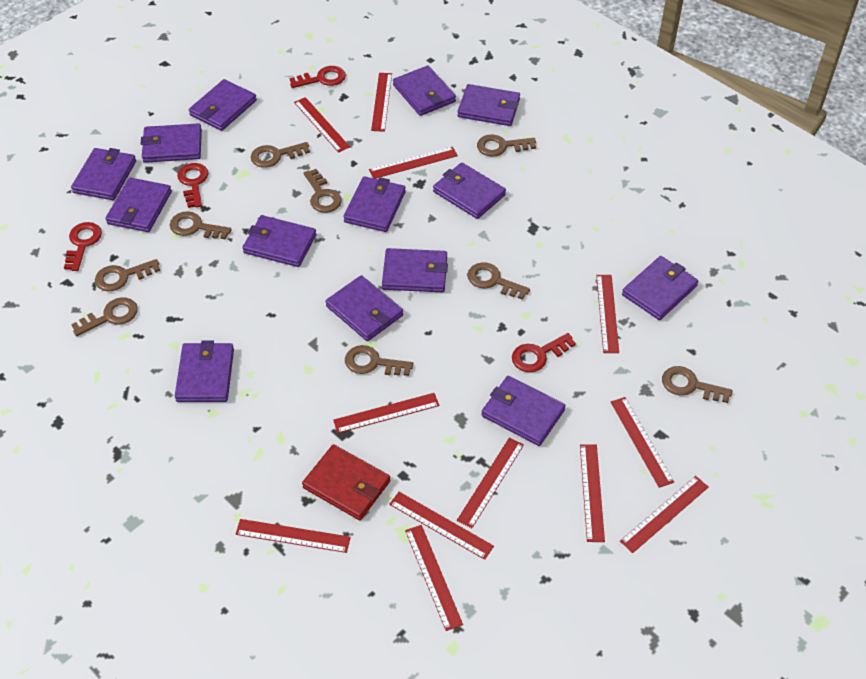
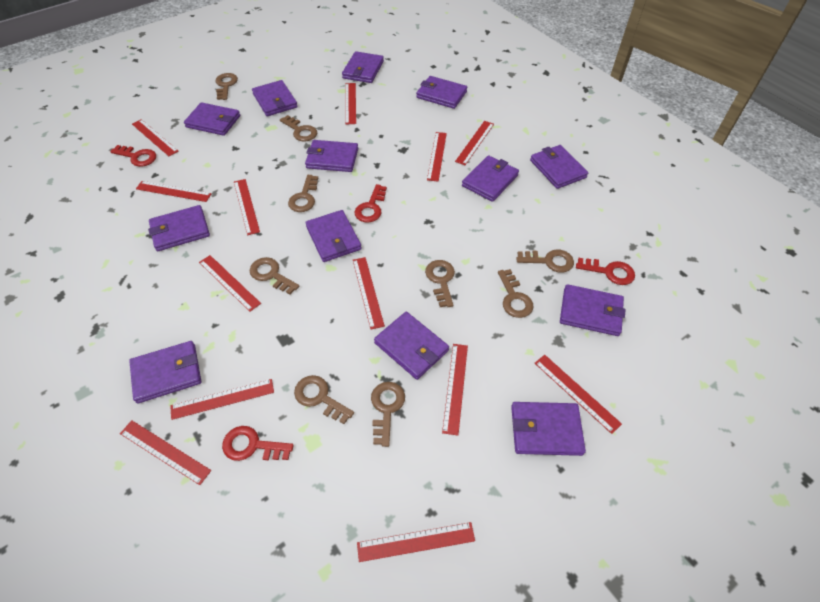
purple wallet: [71,148,136,200] [105,177,172,232] [141,123,202,163] [175,340,234,402] [189,79,257,131] [242,215,317,267] [325,275,403,341] [343,176,406,232] [382,248,448,292] [393,65,456,116] [433,162,506,219] [457,84,520,126] [481,376,565,446] [622,256,698,320] = 14 -> [129,341,201,403] [148,205,210,251] [184,102,240,136] [252,80,298,116] [305,140,358,172] [305,210,362,262] [342,51,384,83] [374,312,449,380] [416,76,467,109] [462,156,519,202] [511,402,586,456] [530,145,588,189] [560,284,625,336] = 13
red ruler: [235,519,351,553] [294,97,350,153] [333,393,439,433] [369,147,458,179] [371,73,392,132] [389,492,494,560] [405,525,463,631] [457,438,524,528] [580,444,605,542] [596,275,619,353] [611,397,674,488] [620,476,709,553] = 12 -> [120,420,211,485] [132,119,179,156] [136,181,212,202] [170,379,274,420] [199,255,261,312] [234,179,260,235] [345,83,356,124] [353,257,385,329] [357,522,475,562] [427,132,447,182] [442,344,468,436] [455,121,494,165] [535,355,622,434] = 13
red wallet: [302,444,390,520] = 1 -> none = 0

